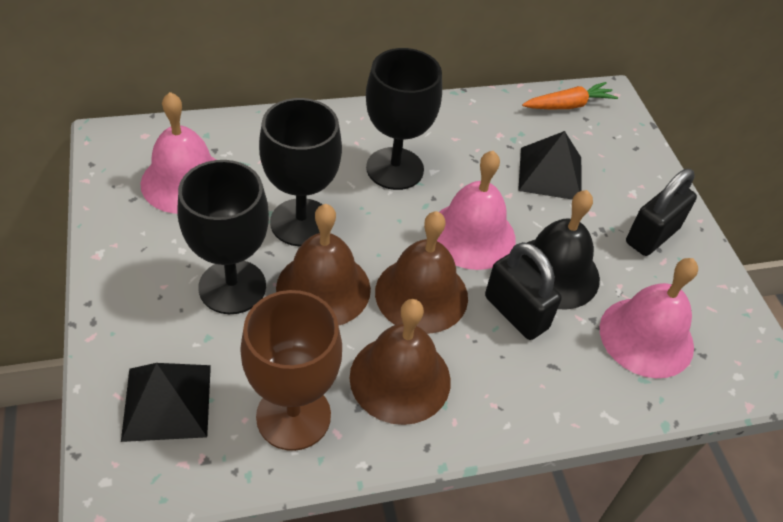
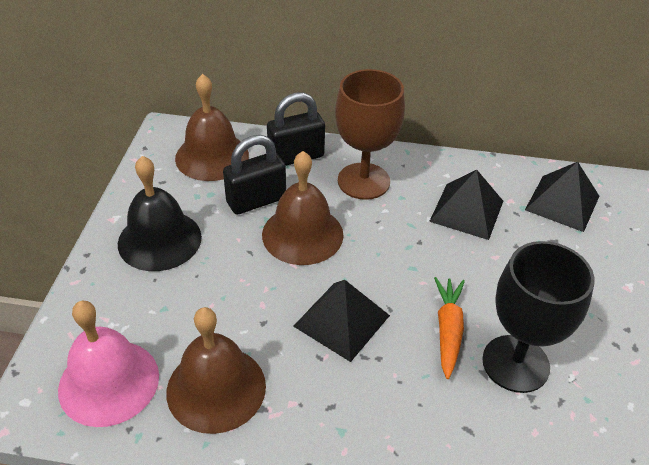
black goblet: [177,160,269,314] [259,98,342,247] [366,48,442,190] = 3 -> [482,241,595,393] = 1
black pyramid: [121,363,211,442] [518,131,582,200] = 2 -> [293,280,390,362] [429,170,503,240] [525,162,599,232] = 3
pink bell: [140,92,216,214] [437,151,516,270] [600,258,698,378] = 3 -> [58,301,159,427] = 1

